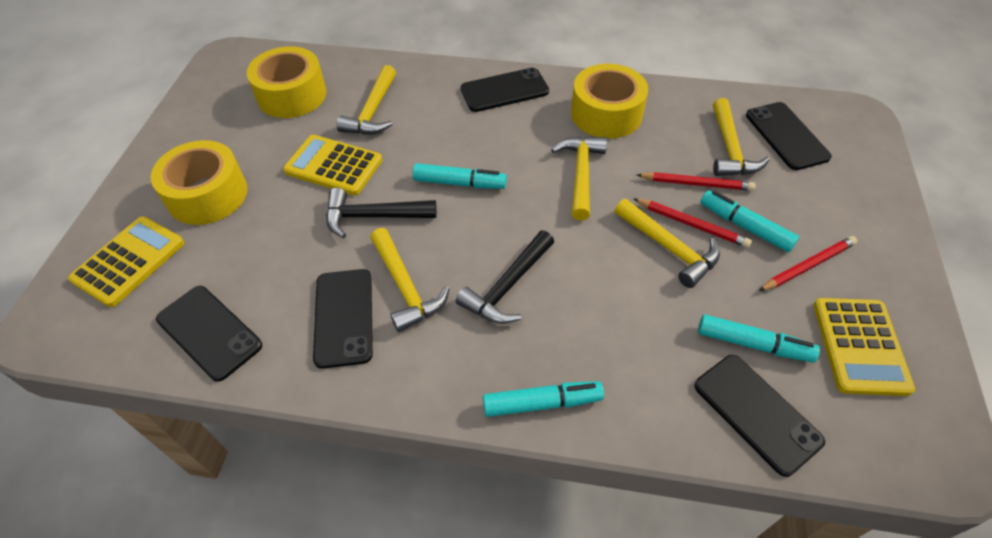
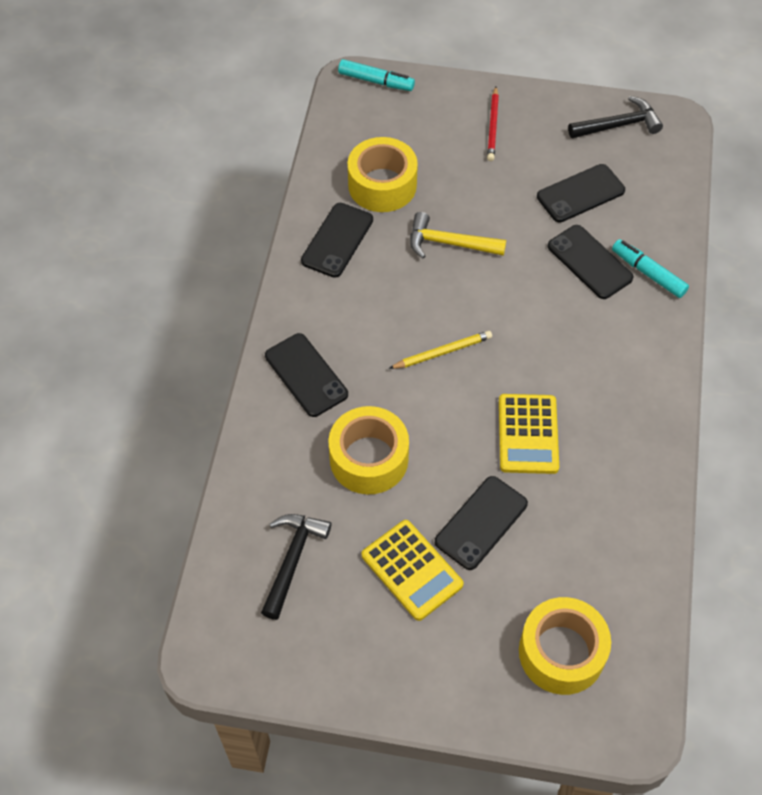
red pencil: [634,199,752,248] [637,172,756,191] [759,236,857,291] = 3 -> [487,87,499,161] = 1
turquoise marker: [412,163,507,189] [483,381,604,417] [698,315,820,363] [700,190,799,252] = 4 -> [338,59,415,91] [612,239,689,298] = 2
yellow calculator: [68,216,184,307] [283,135,382,195] [814,298,915,396] = 3 -> [362,520,464,621] [499,394,559,474] = 2
yellow hammer: [337,65,396,135] [370,228,450,332] [551,137,607,220] [615,199,720,288] [713,98,770,176] = 5 -> [410,212,506,259] = 1
yellow pencil: none = 0 -> [389,331,492,369] = 1

